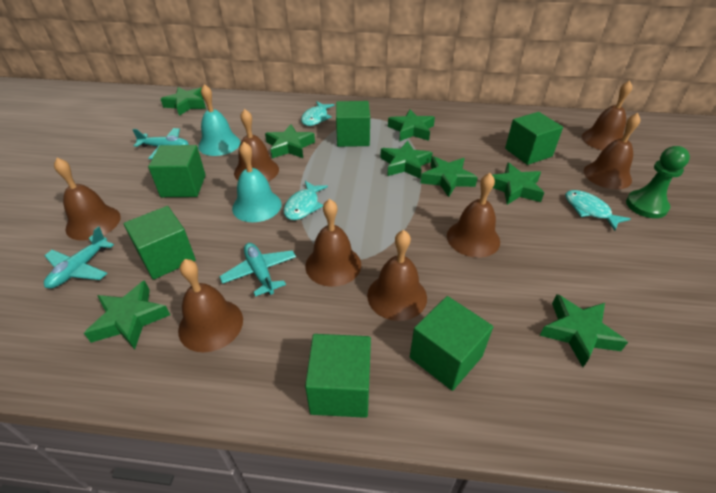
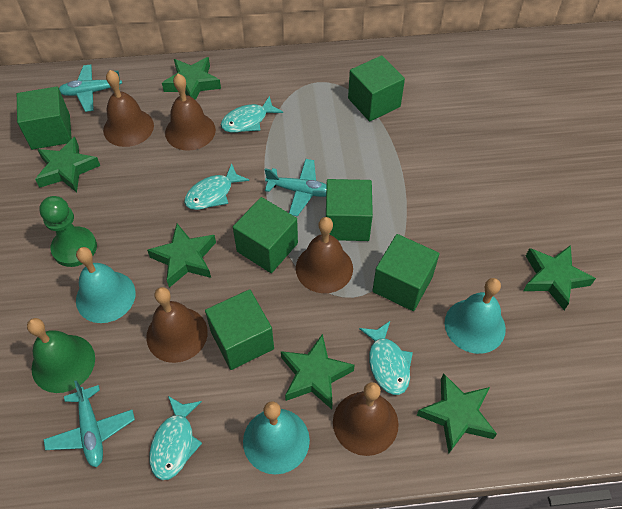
brown bell: [54,158,121,241] [178,259,243,352] [234,109,279,181] [305,199,361,287] [367,230,427,321] [447,173,500,258] [582,80,632,151] [584,113,640,189] = 8 -> [103,70,154,147] [146,287,208,363] [165,74,216,151] [296,217,353,293] [333,382,399,456] = 5
green bell: none = 0 -> [27,318,95,393] = 1
green star: [84,280,170,349] [161,87,206,116] [265,124,315,158] [380,141,433,179] [388,109,435,141] [421,156,478,197] [492,163,544,205] [540,294,628,367] = 8 -> [35,137,100,192] [147,224,216,288] [162,57,221,100] [281,334,355,409] [417,373,497,453] [523,245,596,310] = 6
turquoise bell: [198,84,240,156] [232,142,282,222] = 2 -> [76,247,136,323] [243,401,310,475] [445,278,506,354] = 3
turquoise fish: [283,181,328,220] [301,101,334,126] [565,190,630,231] = 3 -> [149,396,202,480] [184,164,249,210] [221,96,283,133] [359,321,413,395] = 4

